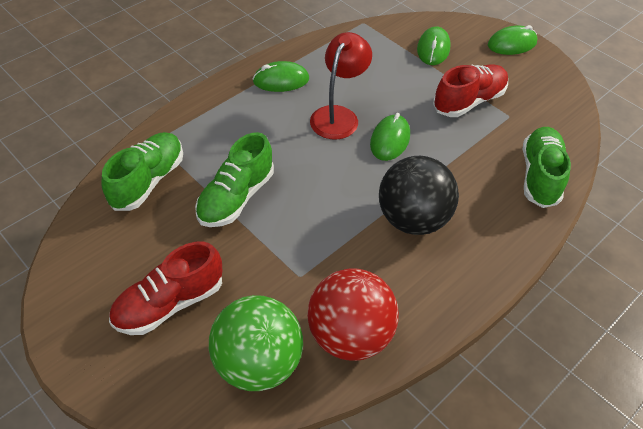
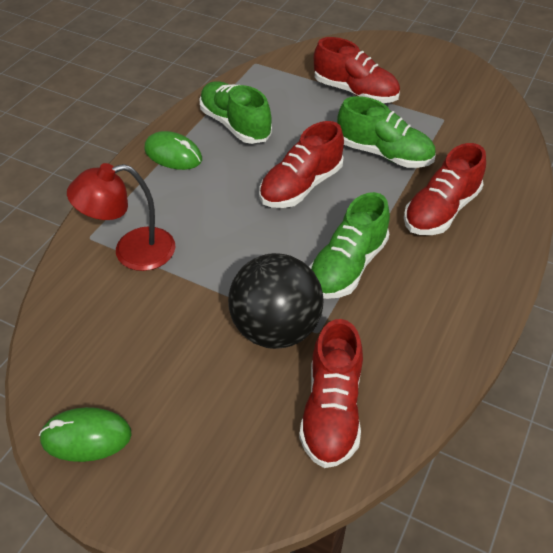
green ball: [209,295,303,391] = 1 -> none = 0
green mouse: [253,61,309,92] [370,113,410,161] [417,26,451,65] [488,25,538,55] = 4 -> [39,407,132,462] [144,131,202,170] = 2
red ball: [307,268,399,361] = 1 -> none = 0
red shoe: [109,241,222,335] [433,64,508,117] = 2 -> [259,121,344,208] [299,319,363,468] [314,37,400,103] [404,143,486,235] = 4

